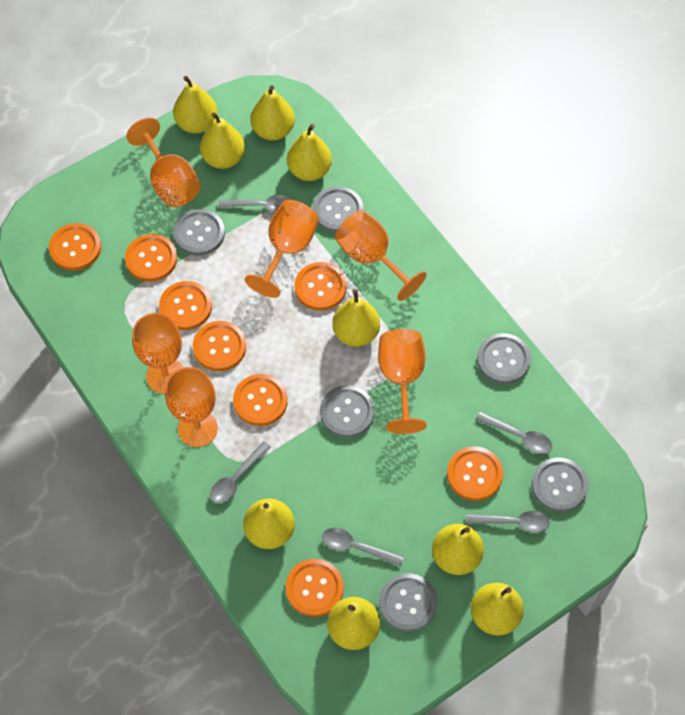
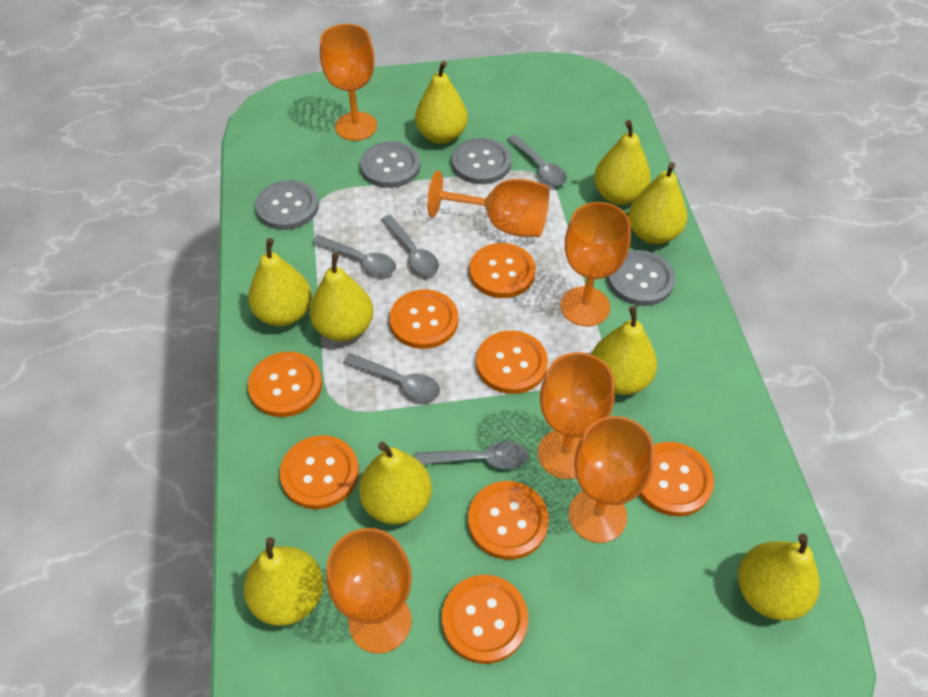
grey button: [173,209,225,256] [313,186,363,232] [320,385,375,438] [379,573,437,632] [477,333,531,384] [532,457,588,512] = 6 -> [255,180,319,230] [360,141,420,188] [452,138,511,184] [607,250,675,306] = 4

